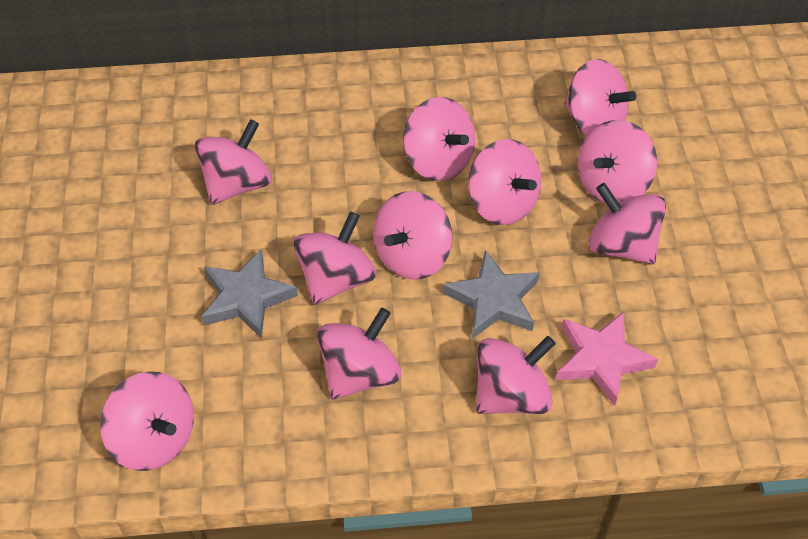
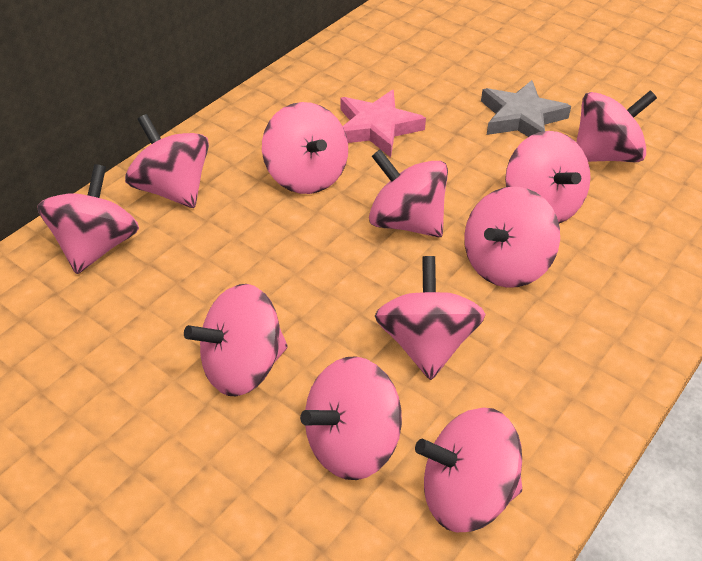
grey star: [201,249,298,339] [443,251,540,339] = 2 -> [481,80,571,137] = 1

